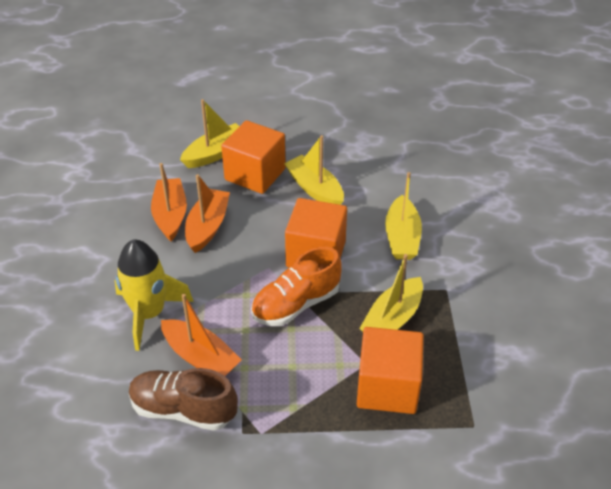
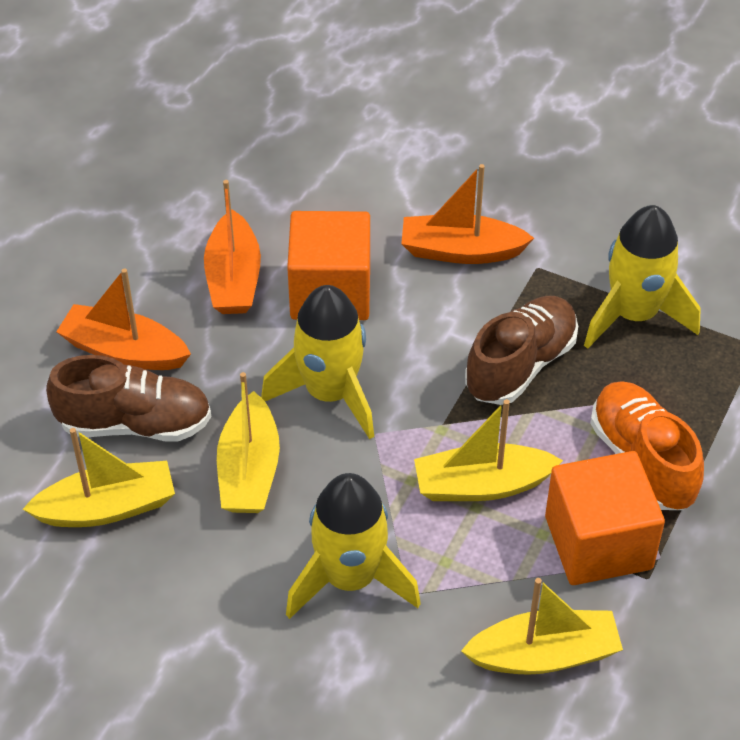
brown shoe: [129,368,238,431] = 1 -> [46,355,211,442] [465,296,578,405] = 2
orange cube: [221,120,286,194] [285,198,347,267] [357,327,424,414] = 3 -> [287,211,370,320] [545,451,665,585] = 2
yellow rocket: [115,239,194,351] = 1 -> [261,285,374,439] [286,473,421,619] [584,205,701,349] = 3

